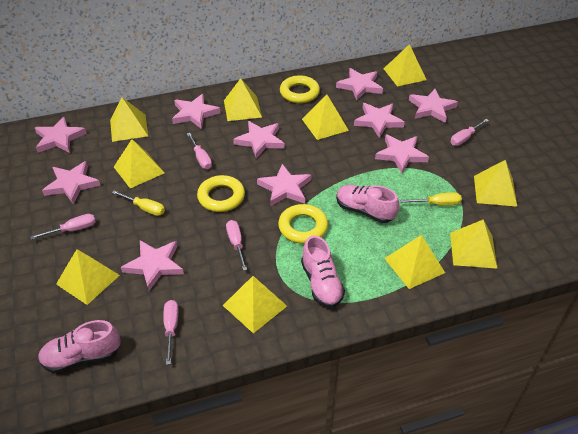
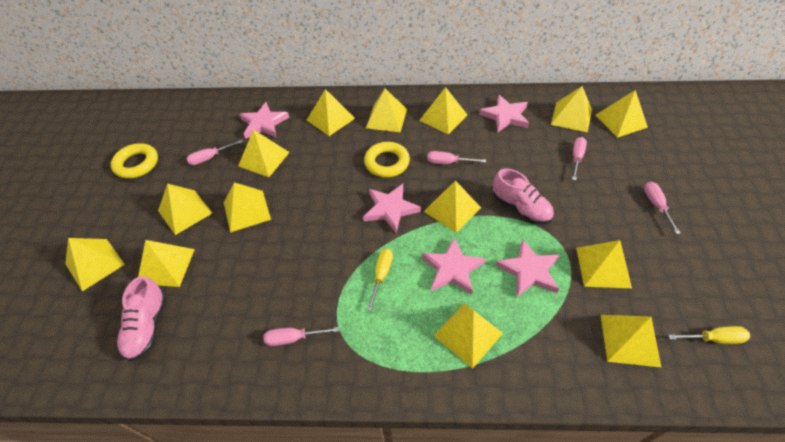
pink shoe: [38,320,121,373] [301,235,345,308] [336,185,399,223] = 3 -> [117,276,166,361] [493,168,554,224] = 2
pink star: [35,117,87,153] [42,161,101,204] [121,240,184,291] [172,94,220,129] [233,121,285,159] [257,164,311,206] [336,68,383,101] [354,103,405,138] [375,134,429,173] [409,89,458,123] = 10 -> [239,102,289,139] [363,184,421,233] [422,237,486,295] [479,95,529,133] [495,239,560,297] = 5
yellow pyramid: [56,249,120,305] [110,97,148,142] [114,139,164,188] [223,276,287,334] [224,78,262,121] [302,94,349,140] [384,44,426,86] [384,235,445,289] [450,220,498,269] [474,160,517,207] = 10 -> [65,238,125,291] [138,240,195,287] [158,184,212,235] [224,182,271,232] [238,130,290,177] [307,89,355,136] [366,88,407,132] [419,87,467,135] [423,180,481,233] [434,303,503,369] [551,86,592,132] [576,240,632,288] [595,90,648,138] [601,315,662,368] = 14
yellow ring: [197,175,245,212] [278,204,328,244] [280,75,320,103] = 3 -> [111,143,158,179] [364,142,410,177] = 2

